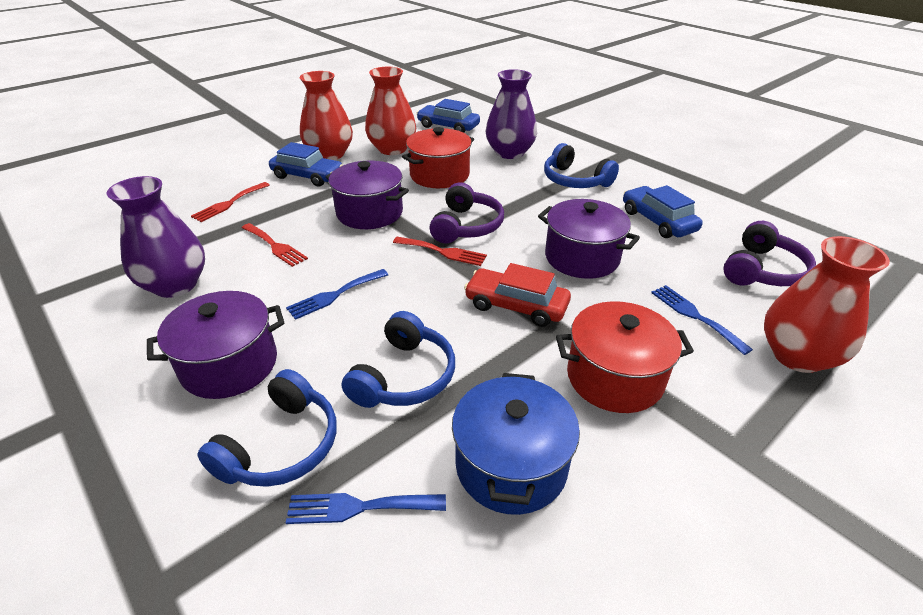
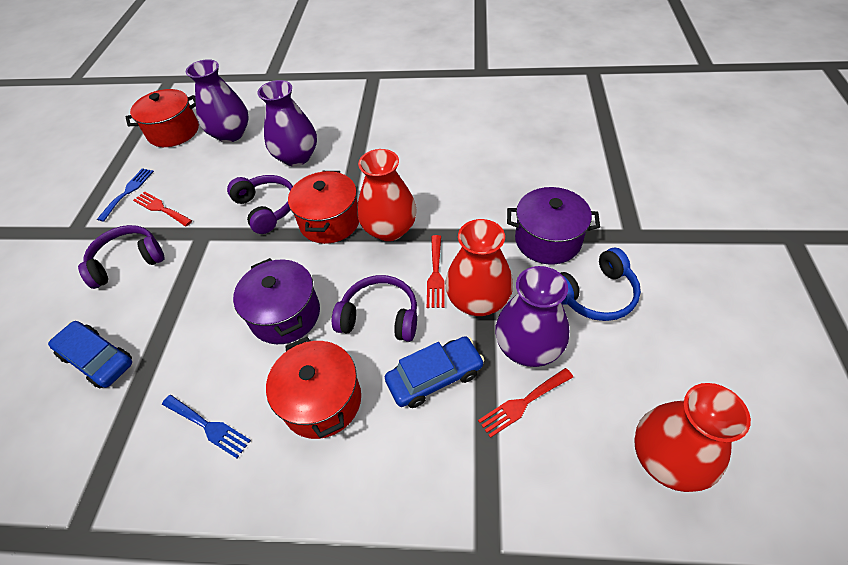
blue car: [269,142,343,187] [416,99,480,133] [623,185,703,238] = 3 -> [48,321,132,388] [385,336,484,408] = 2
blue fork: [286,269,388,320] [286,493,446,524] [651,285,753,355] = 3 -> [97,168,154,222] [162,395,251,458] = 2
blue headphones: [197,369,336,487] [342,311,455,408] [544,143,619,188] = 3 -> [560,248,641,321] = 1
blue pot: [452,373,580,515] = 1 -> none = 0
purple headphones: [429,182,504,243] [723,221,816,286] = 2 -> [78,225,165,289] [227,175,293,234] [332,275,417,342] = 3
purple pot: [147,291,284,399] [326,161,409,229] [538,199,640,279] = 3 -> [233,258,320,344] [507,187,600,265] = 2
purple vase: [107,176,205,298] [486,69,537,159] = 2 -> [186,59,249,143] [257,80,317,166] [495,266,569,367] = 3
red car: [464,263,571,327] = 1 -> none = 0
red pot: [402,127,474,188] [556,301,694,413] = 2 -> [125,89,199,147] [266,337,361,439] [288,171,359,244] = 3

